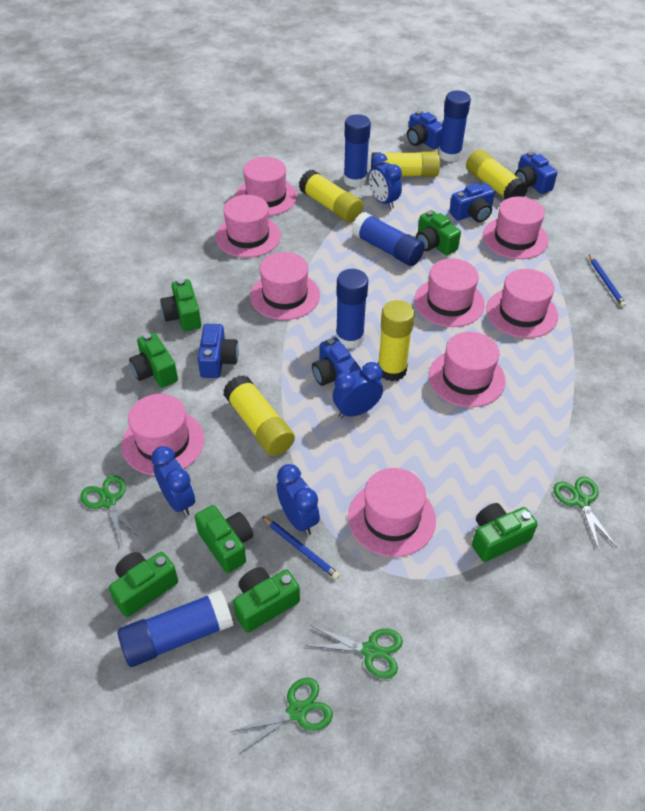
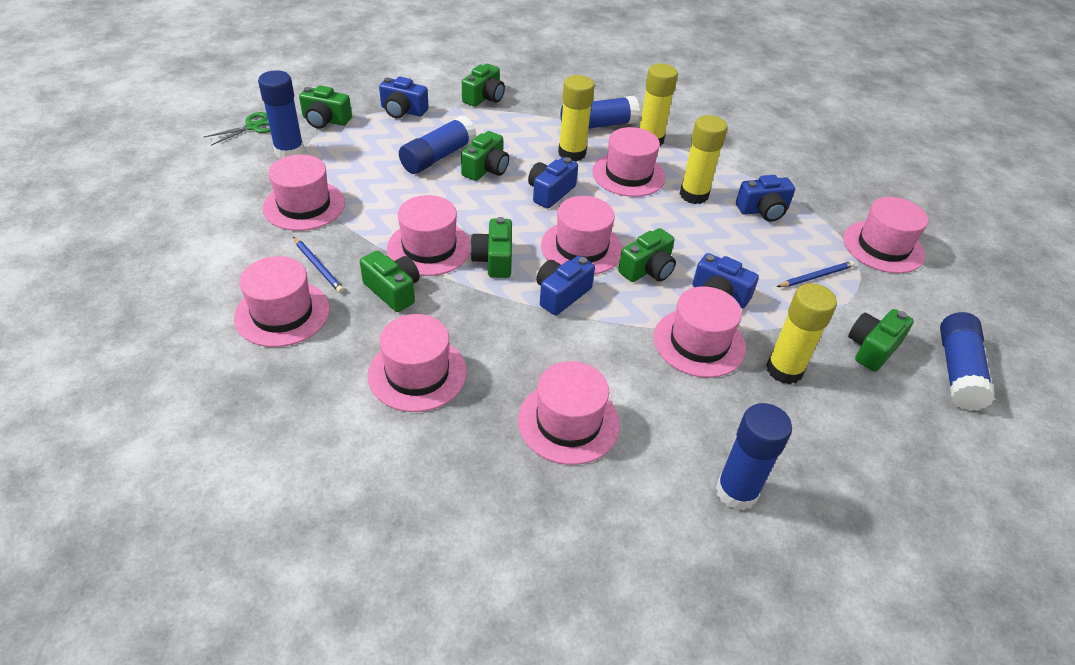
blue clock: [151,446,195,516] [277,464,320,536] [333,362,383,419] [369,153,402,209] = 4 -> none = 0
green scissors: [80,475,141,545] [231,677,333,754] [305,625,403,679] [553,477,617,550] = 4 -> [204,112,271,146] = 1
yellow glue stick: [223,375,295,456] [299,170,363,223] [371,151,440,177] [378,300,415,381] [466,150,528,199] = 5 -> [558,75,595,162] [640,63,678,146] [680,115,728,204] [766,283,837,384] = 4

